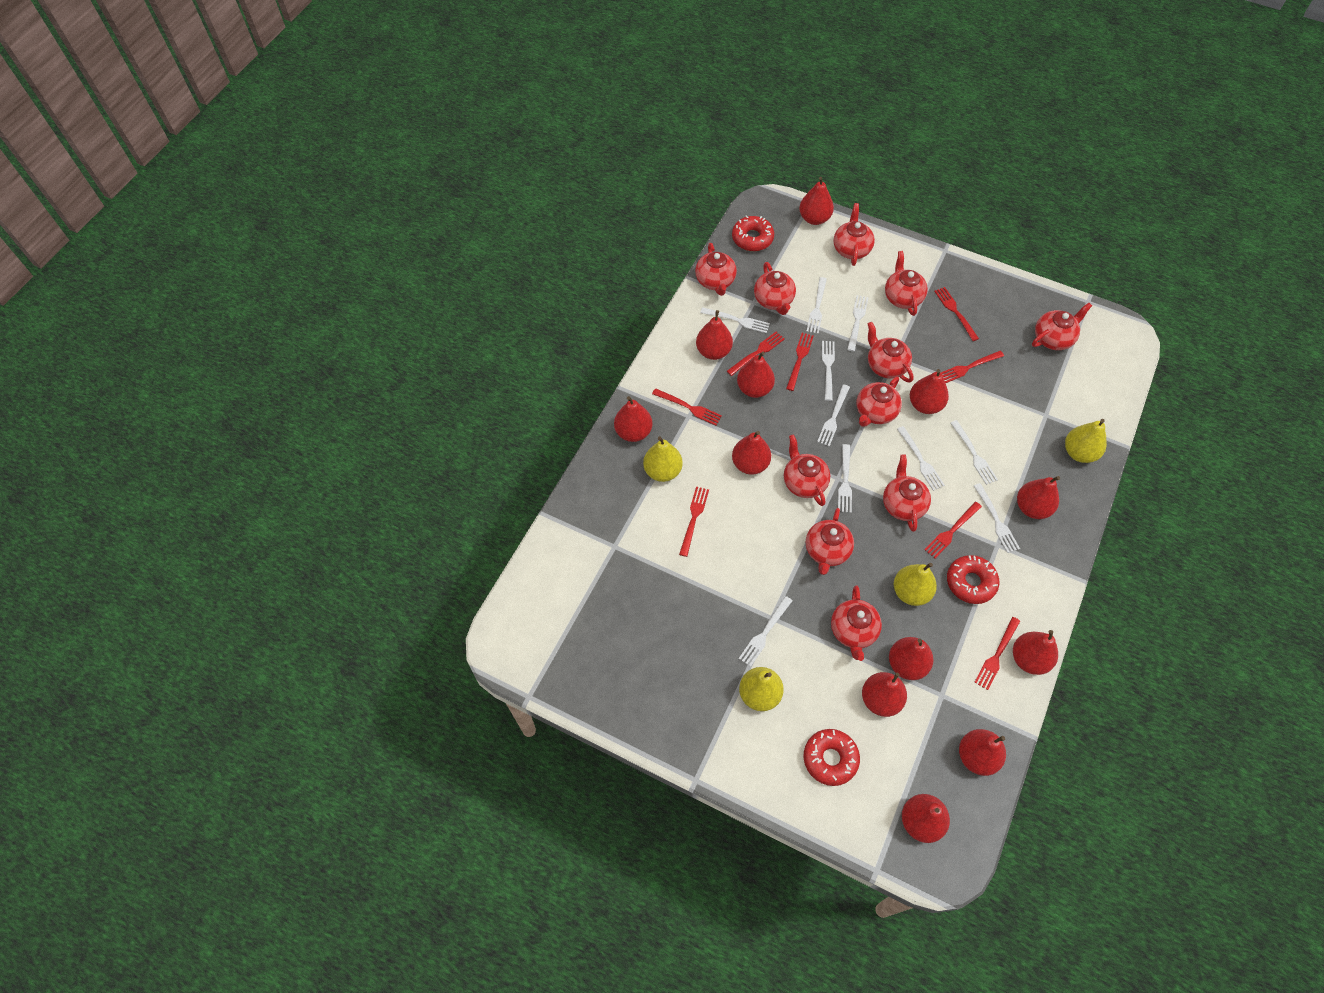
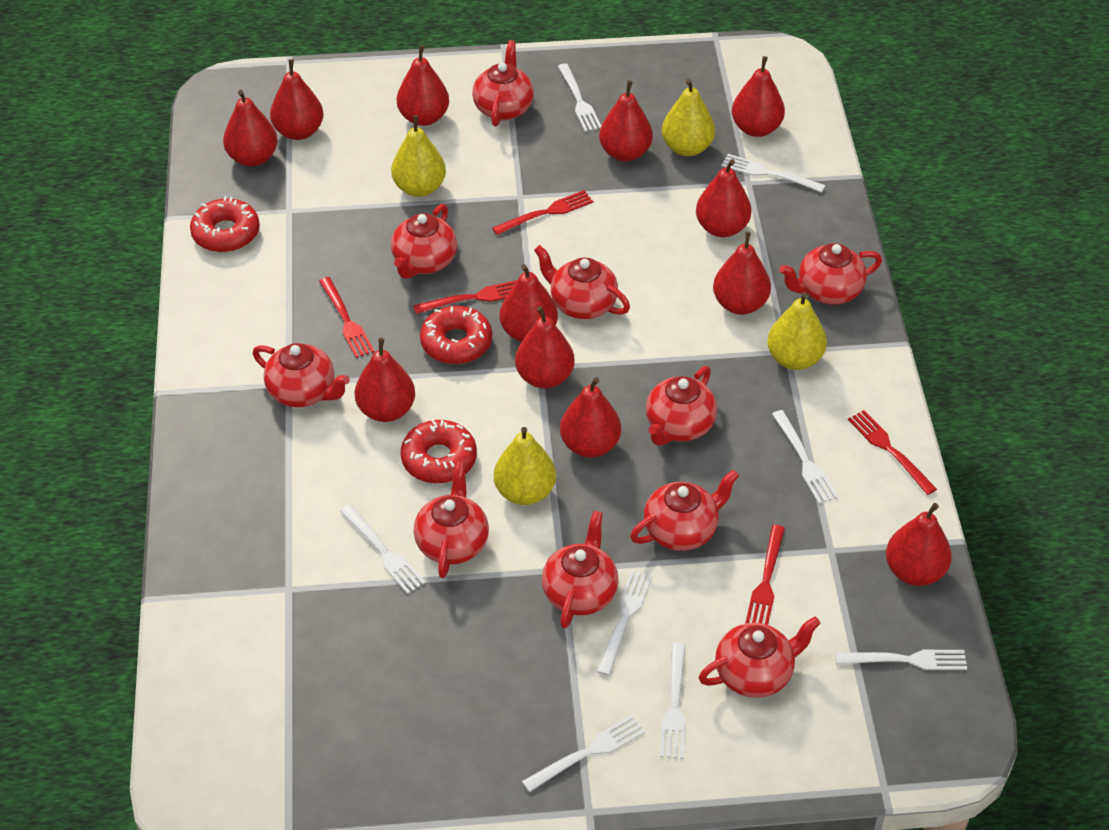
red fork: [652,388,722,426] [679,487,709,557] [727,332,785,376] [786,333,814,391] [924,502,982,558] [934,287,979,341] [941,351,1004,383] [974,617,1020,690] = 8 -> [319,277,375,358] [413,280,518,314] [492,190,593,235] [745,525,785,625] [848,410,937,495] = 5
red teapot: [695,243,737,296] [754,262,796,315] [784,434,830,506] [806,508,854,575] [831,585,882,661] [834,203,875,266] [856,377,902,427] [868,322,914,383] [883,455,931,532] [885,251,928,316] [1032,303,1092,350] = 11 -> [253,343,350,407] [391,204,457,279] [414,462,489,578] [472,40,534,127] [534,245,630,319] [542,511,619,628] [630,470,739,551] [646,366,717,446] [699,617,821,698] [779,243,882,305] = 10
white fork: [700,307,770,333] [738,596,793,667] [806,277,827,334] [817,384,850,447] [822,341,835,401] [838,444,852,513] [847,295,869,352] [897,426,945,491] [951,420,998,485] [974,483,1020,553] = 10 -> [340,505,425,594] [522,715,645,792] [558,63,601,132] [597,570,652,676] [660,642,686,759] [721,154,826,192] [772,410,838,504] [835,649,967,670] = 8

